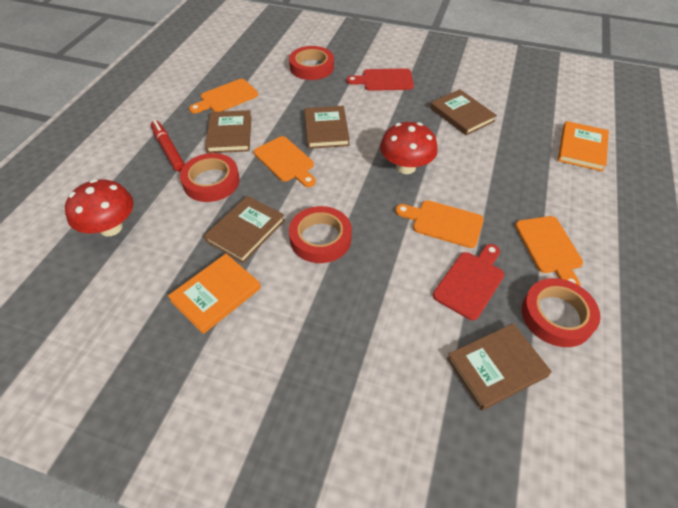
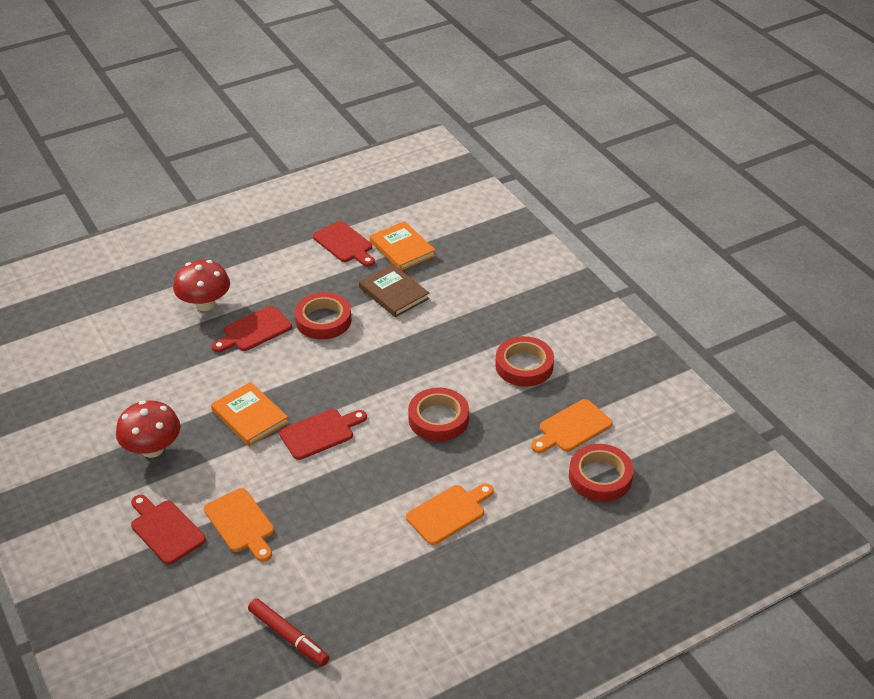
brown book: [204,196,285,263] [205,110,252,153] [304,106,350,149] [430,89,497,135] [447,323,552,411] = 5 -> [359,264,429,317] = 1
orange cutting board: [189,79,258,114] [254,136,316,187] [395,200,484,248] [515,216,583,286] = 4 -> [204,488,274,562] [406,483,494,545] [531,399,613,453] = 3
red cutting board: [346,68,414,91] [433,244,504,320] = 2 -> [131,495,206,565] [212,306,292,352] [279,409,367,460] [313,221,375,267] = 4

